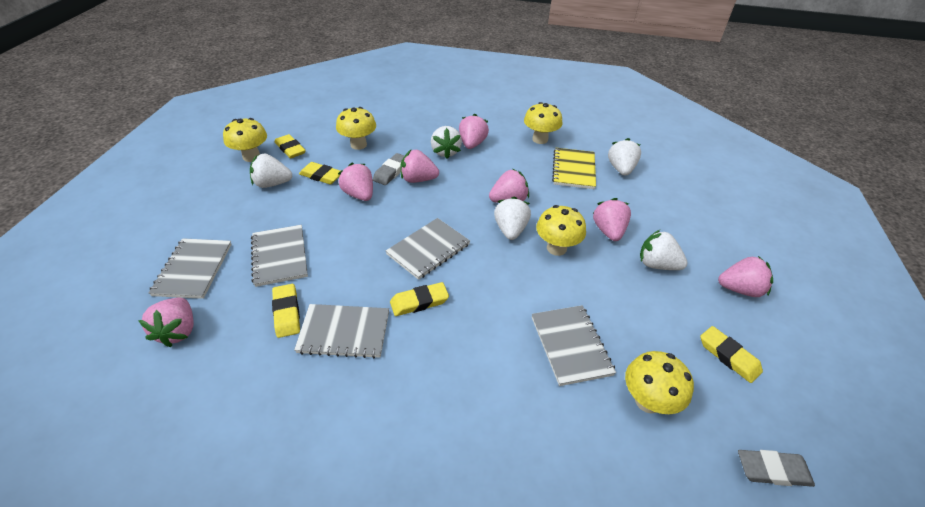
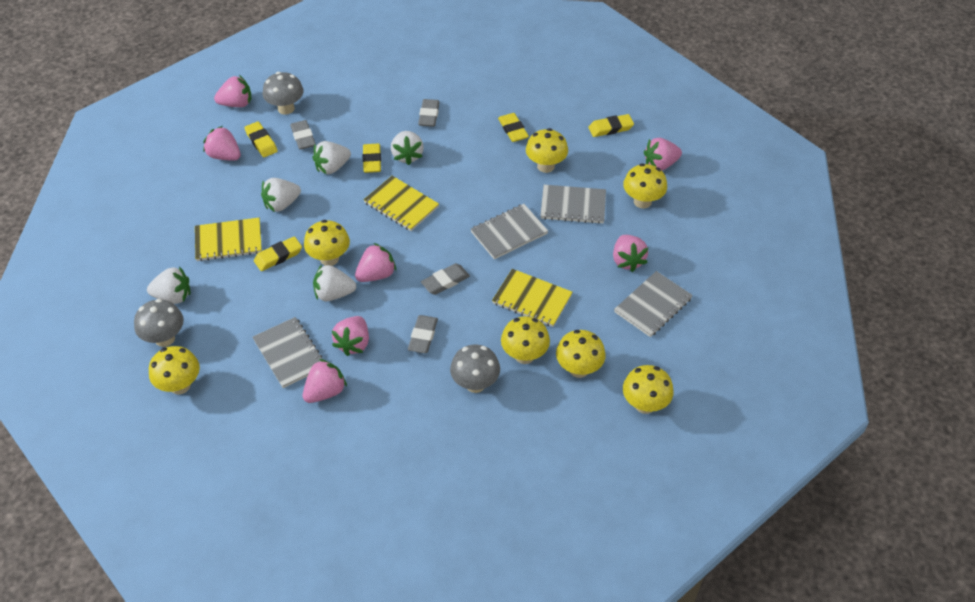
grey eraser: [373,153,404,185] [738,450,815,487] = 2 -> [290,120,316,150] [408,315,438,353] [418,99,440,127] [421,263,470,295] = 4
grey mushroom: none = 0 -> [134,299,184,347] [263,72,303,115] [450,345,500,393] = 3
grey notebook: [149,238,232,299] [251,225,308,287] [294,304,389,359] [386,218,470,280] [532,305,616,386] = 5 -> [252,317,322,388] [471,204,548,259] [540,185,606,224] [614,271,693,337] = 4
yellow mushroom: [223,118,267,162] [336,107,376,150] [524,102,563,144] [536,205,586,256] [625,351,694,414] = 5 -> [149,346,200,395] [304,220,350,266] [501,316,550,364] [526,128,568,173] [556,330,606,378] [623,163,667,209] [623,365,674,414] = 7
yellow notebook: [552,148,596,189] = 1 -> [195,218,262,261] [364,176,439,231] [492,269,573,327] = 3

